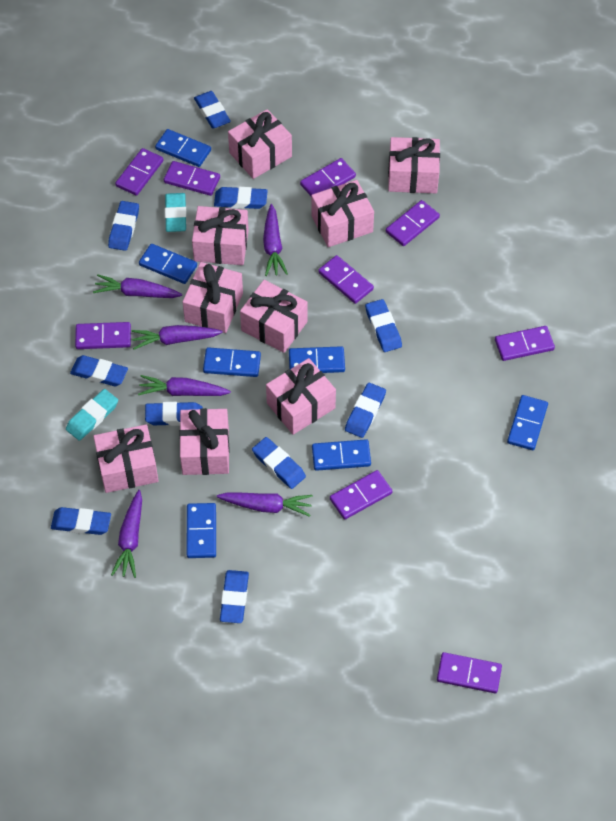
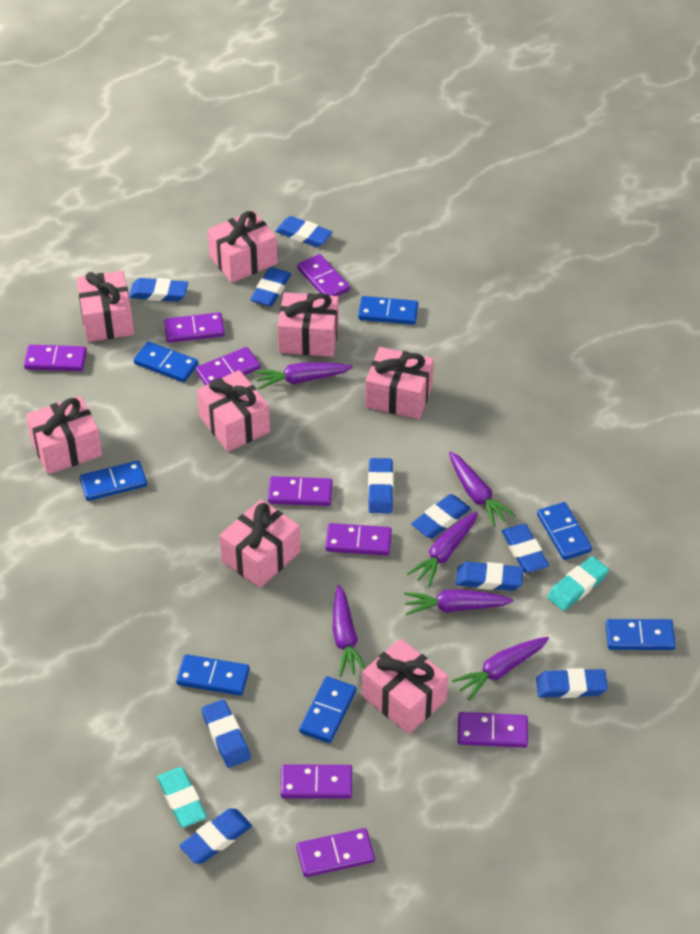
pink gift: [93,424,159,493] [179,408,230,475] [183,262,243,333] [192,206,249,265] [228,109,292,179] [240,280,308,353] [266,358,336,435] [311,180,374,247] [388,137,440,193] = 9 -> [26,396,102,474] [76,271,134,342] [197,370,270,452] [207,211,277,283] [219,499,301,588] [278,292,339,357] [362,638,448,734] [365,347,434,419] = 8

